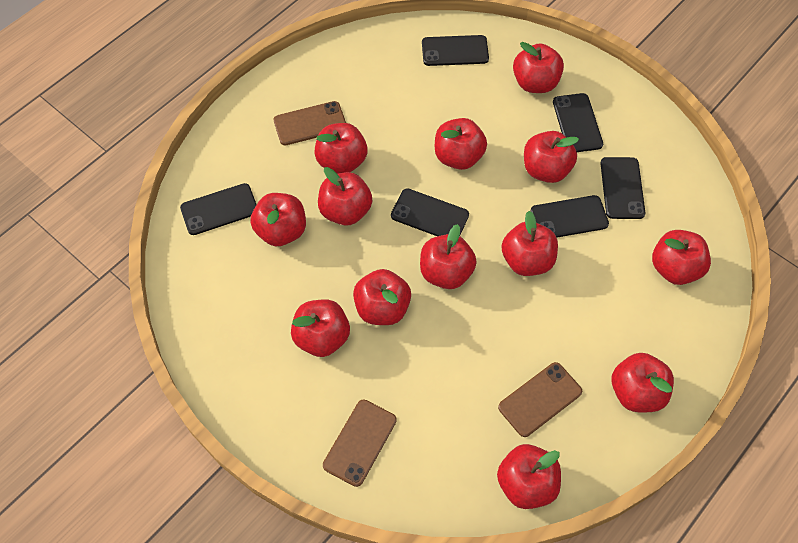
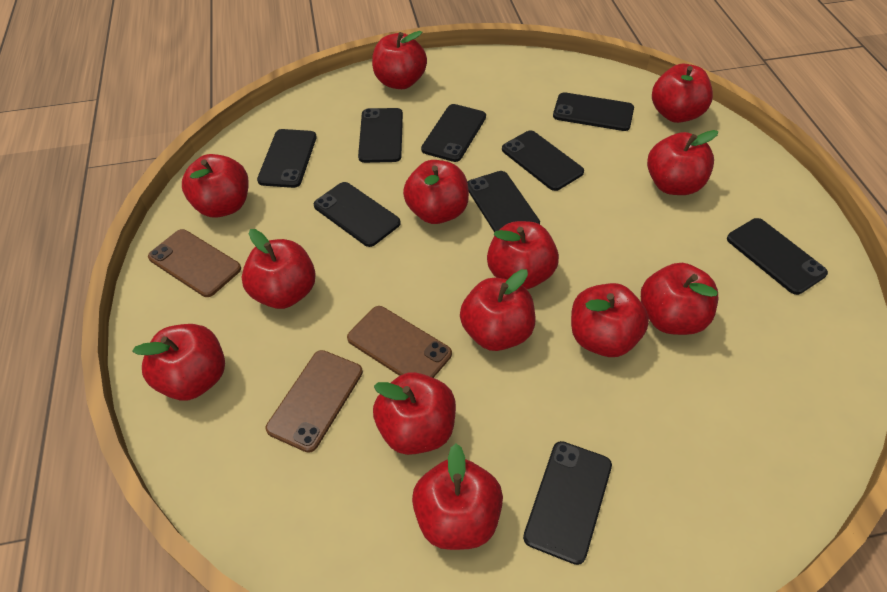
black phone: [180,183,257,235] [391,188,469,236] [422,35,489,66] [531,195,609,238] [553,93,603,152] [600,157,645,219] = 6 -> [257,129,317,188] [314,182,401,247] [358,108,403,163] [421,104,486,162] [467,171,540,233] [502,130,584,191] [523,441,612,565] [553,92,634,131] [727,218,828,295] = 9

